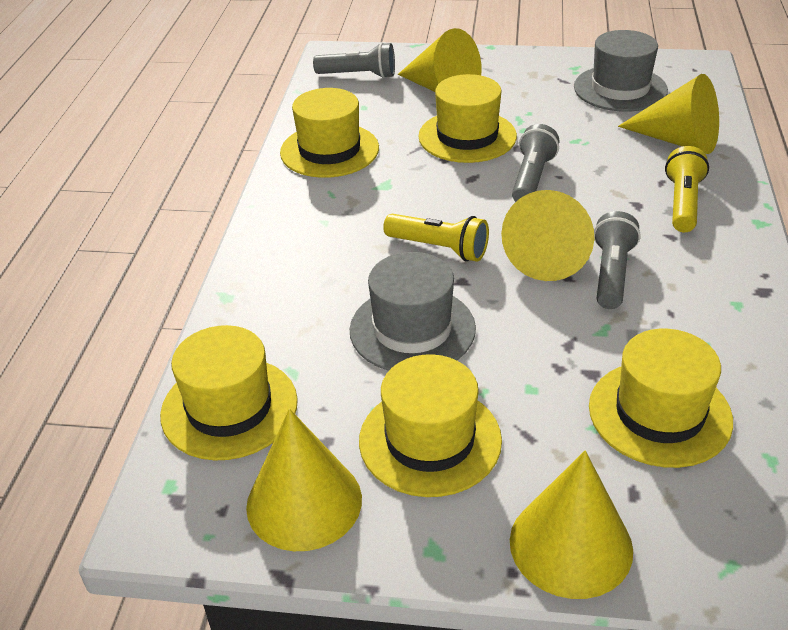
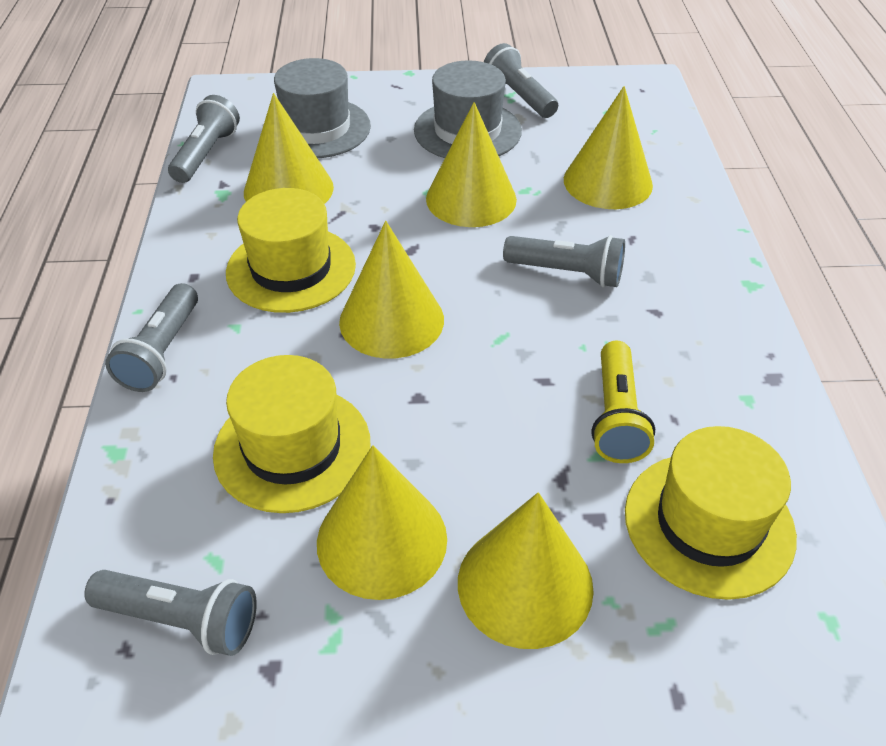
grey flashlight: [313,42,395,78] [512,124,559,202] [594,211,641,309] = 3 -> [84,570,257,656] [105,283,198,392] [168,95,240,183] [484,43,558,118] [503,235,625,287] = 5
yellow cone: [246,409,362,551] [398,28,482,92] [501,190,594,281] [510,451,633,599] [618,74,719,154] = 5 -> [244,93,334,204] [317,445,447,600] [339,221,444,359] [426,102,517,227] [458,492,594,649] [564,86,653,209] = 6
yellow flashlight: [383,214,489,262] [665,146,709,232] = 2 -> [591,341,655,463] = 1
yellow hat: [160,325,298,460] [280,88,379,178] [359,354,502,497] [418,74,517,163] [589,329,733,468] = 5 -> [213,355,371,513] [226,188,356,313] [625,426,797,600] = 3

